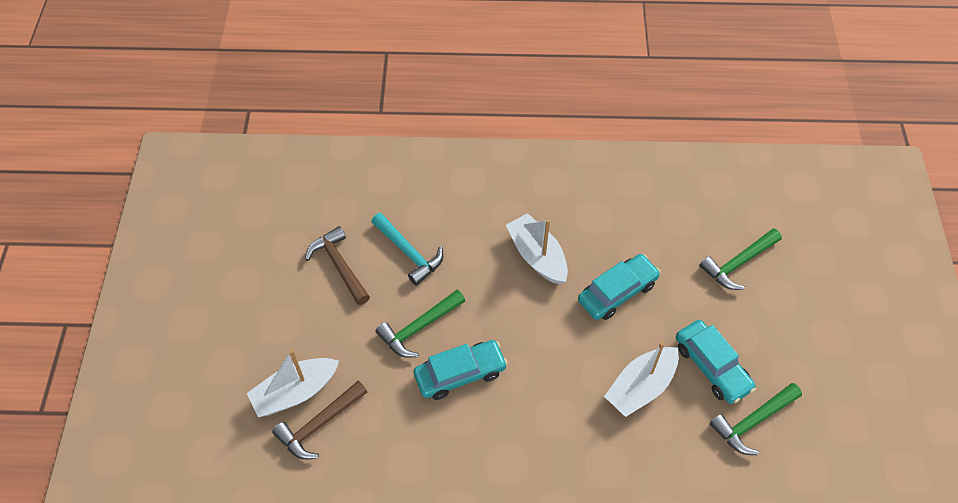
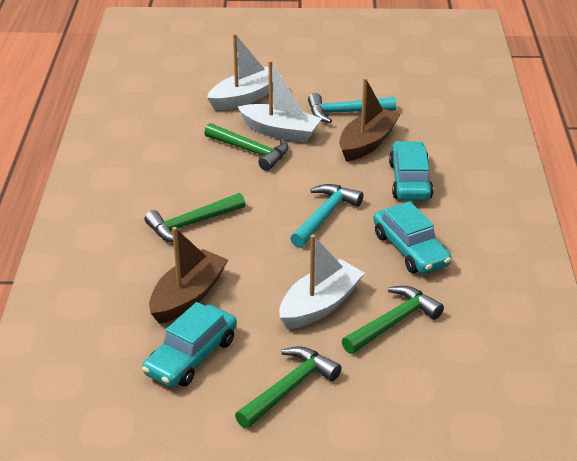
brown boat: none = 0 -> [149,227,228,324] [339,78,400,162] = 2
brown hammer: [272,381,367,460] [305,226,370,305] = 2 -> none = 0
green hammer: [375,290,465,358] [699,228,782,290] [710,383,802,455] = 3 -> [145,193,245,243] [204,123,289,171] [235,346,342,429] [342,286,444,354] = 4
turquoise hammer: [371,213,443,286] = 1 -> [290,184,364,248] [308,93,396,123] = 2

